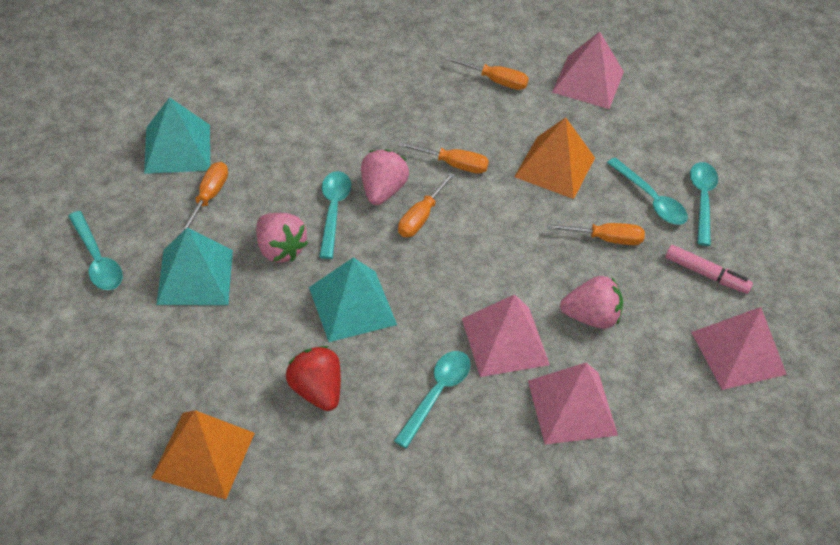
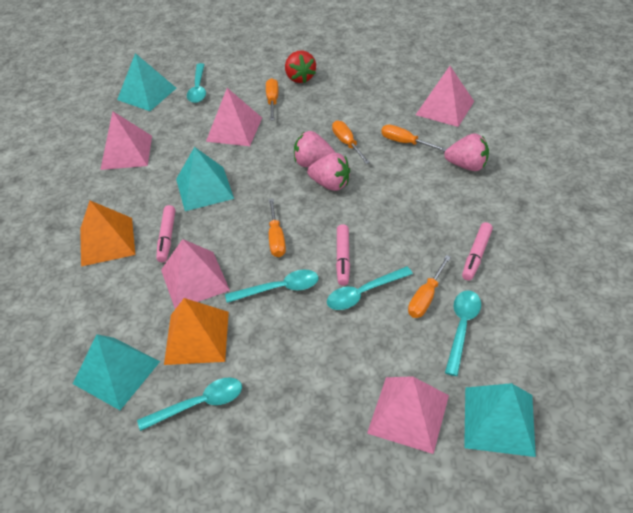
pink marker: [666,245,753,294] = 1 -> [156,205,175,262] [336,224,350,286] [462,222,493,281] = 3
pink pyramid: [462,294,550,377] [528,363,618,445] [552,32,624,109] [691,307,787,390] = 4 -> [100,111,152,170] [161,239,230,309] [206,88,262,146] [367,376,449,454] [416,66,474,127] = 5
turquoise pyramid: [144,97,210,174] [156,227,233,305] [309,257,397,342] = 3 -> [73,334,160,410] [117,53,176,111] [176,147,234,211] [464,383,536,457] = 4

